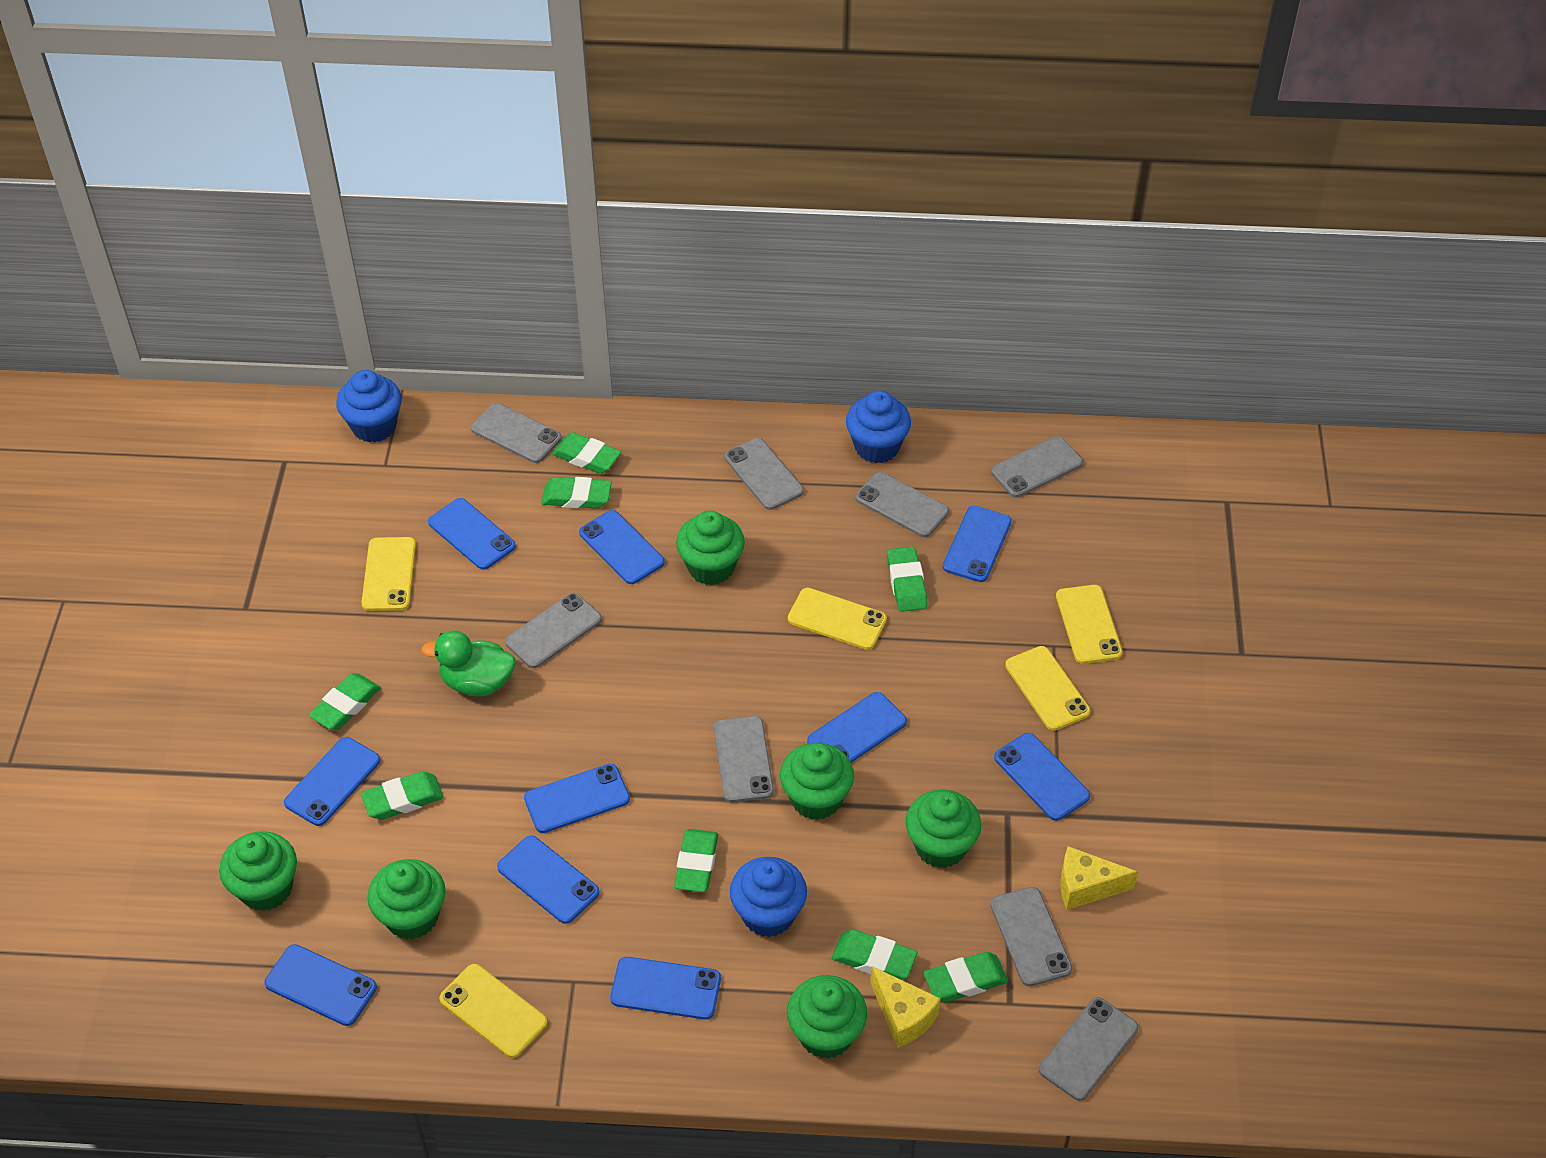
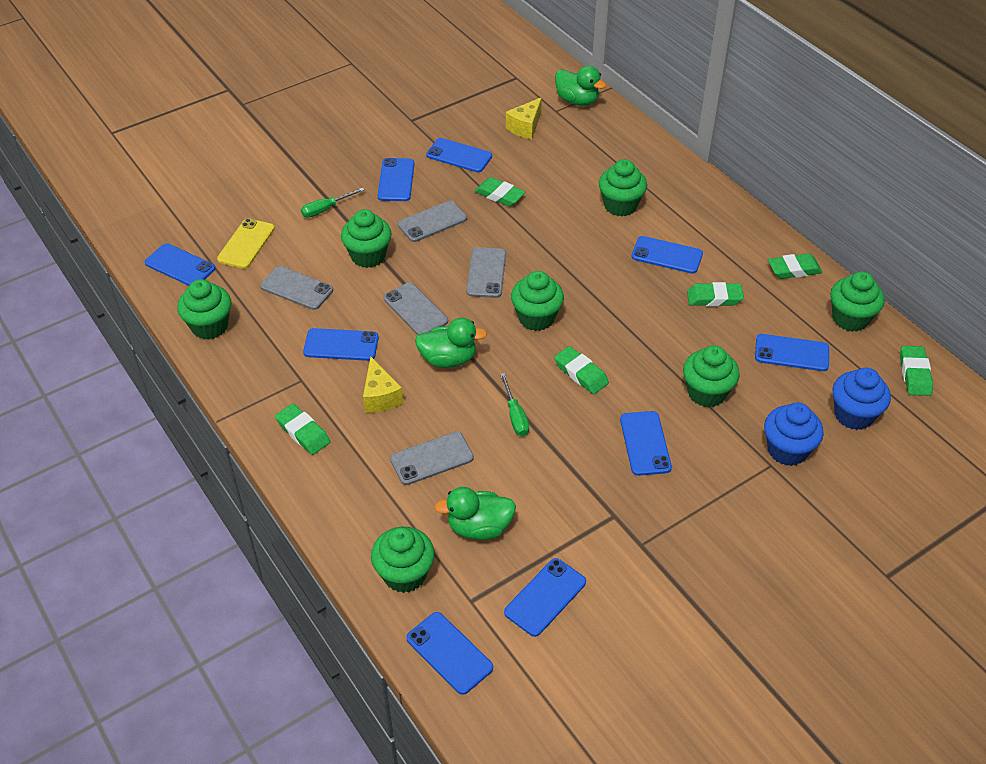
blue cupcake: [336,370,401,442] [730,857,807,937] [846,390,911,463] = 3 -> [764,403,824,466] [833,368,891,430] = 2
blue phone: [264,944,377,1026] [284,737,380,826] [428,498,516,570] [497,835,600,924] [524,764,630,833] [579,510,665,584] [610,957,721,1020] [807,692,907,763] [943,506,1012,582] [994,733,1090,821] = 10 -> [145,243,215,286] [303,328,379,361] [378,158,414,201] [406,612,493,695] [426,138,492,172] [504,558,586,637] [620,411,672,476] [632,236,703,274] [755,334,829,371] = 9
green cupcake: [219,831,297,911] [368,859,445,940] [676,511,745,585] [780,743,854,820] [787,975,867,1059] [906,790,981,868] = 6 -> [177,279,231,340] [341,209,392,268] [371,527,435,593] [511,271,564,331] [599,159,647,217] [683,345,740,407] [830,272,885,332] = 7
green duck: [421,630,516,697] = 1 -> [415,318,487,368] [434,487,516,540] [555,66,606,106] = 3
green eraser: [309,673,381,730] [361,771,444,820] [541,477,612,509] [552,432,621,474] [674,829,718,892] [832,930,917,980] [887,546,928,612] [923,952,1008,1002] = 8 -> [275,404,330,455] [475,177,525,206] [554,346,609,394] [687,282,744,306] [768,253,822,279] [900,346,933,396] = 6
green screwdriver: none = 0 -> [301,188,364,218] [500,373,529,436] = 2
grey phone: [471,403,562,463] [505,593,602,668] [714,716,774,802] [724,438,804,510] [855,472,949,537] [990,887,1072,986] [991,436,1083,498] [1039,997,1138,1101] = 8 -> [260,266,333,310] [383,282,448,335] [390,432,474,485] [398,201,467,242] [466,247,506,298] = 5
yellow phone: [361,537,416,611] [439,964,547,1058] [788,588,887,650] [1005,646,1091,731] [1056,585,1123,664] = 5 -> [217,218,275,269] = 1

